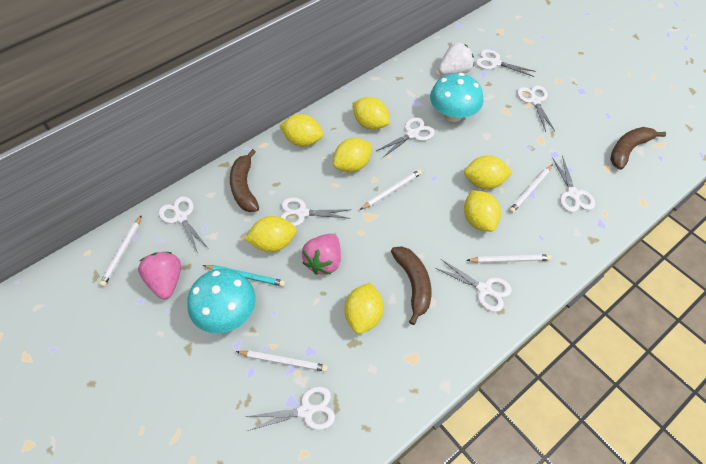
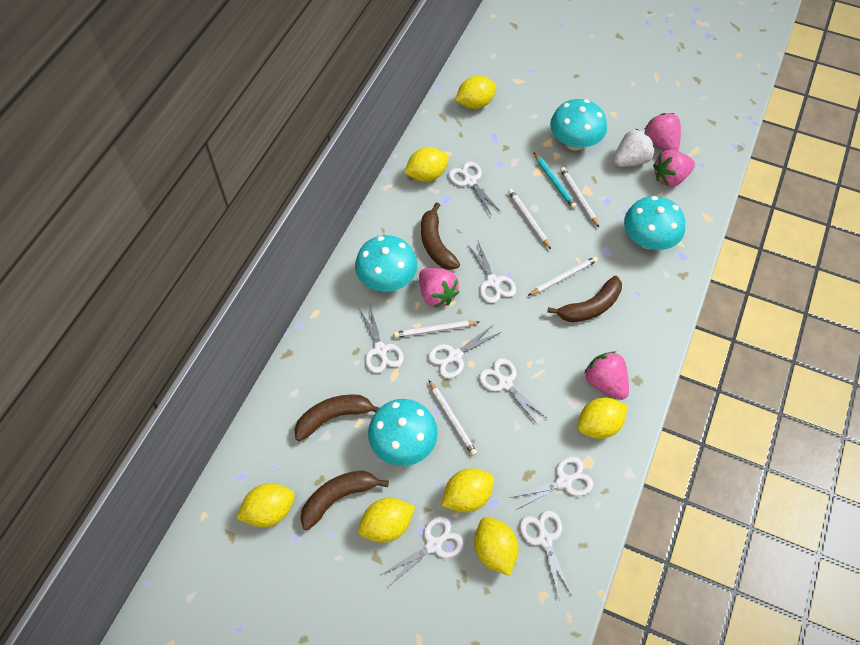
brown banana: [230,149,259,212] [391,246,431,325] [610,127,666,170] = 3 -> [294,394,379,441] [300,470,389,530] [421,202,460,270] [547,276,622,322] = 4
pink strawberry: [138,252,181,299] [302,234,341,275] = 2 -> [419,268,460,307] [584,351,629,400] [644,113,681,151] [653,149,695,187] = 4
turquoise mushroom: [187,269,256,334] [430,73,483,122] = 2 -> [355,235,417,292] [368,399,438,466] [550,99,607,150] [624,196,685,250] = 4

